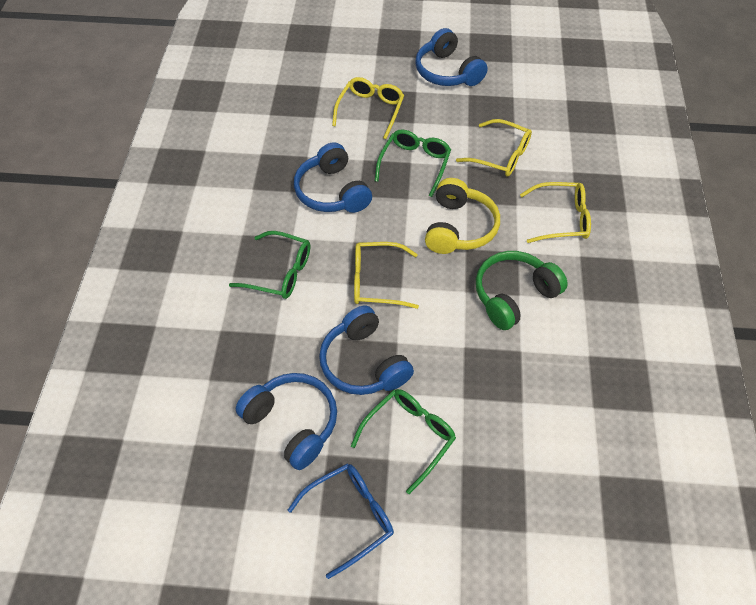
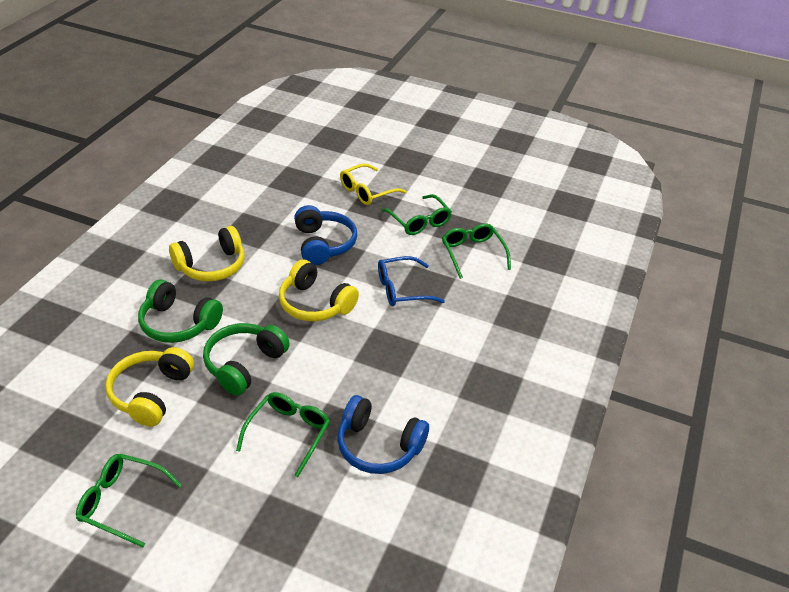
blue headphones: [236,373,337,470] [294,142,372,213] [319,306,414,395] [415,28,488,86] = 4 -> [294,205,357,265] [337,395,429,474] = 2
green glasses: [229,231,310,299] [351,389,456,494] [375,129,451,197] = 3 -> [76,454,182,548] [236,392,330,477] [381,194,452,235] [442,223,511,279] = 4
green headphones: [476,251,568,330] = 1 -> [138,279,223,343] [203,323,290,395] = 2
yellow glasses: [332,77,404,139] [354,242,419,309] [456,119,532,176] [520,182,591,243] = 4 -> [340,163,407,205] = 1
yellow headphones: [425,178,500,254] = 1 -> [105,347,194,427] [169,226,245,281] [279,259,359,321] = 3

